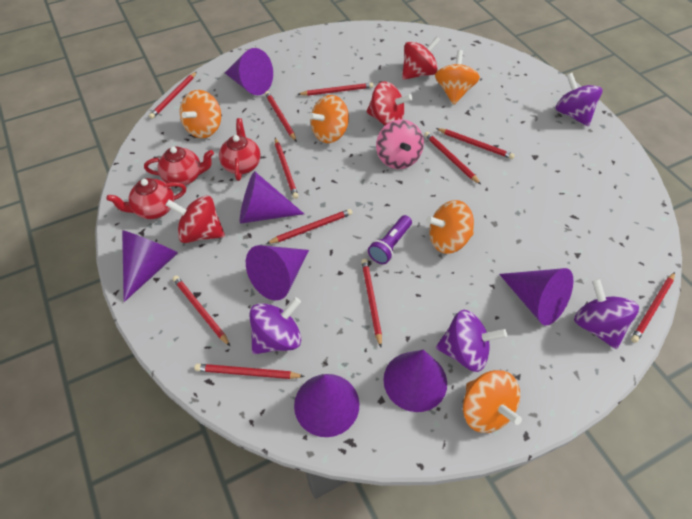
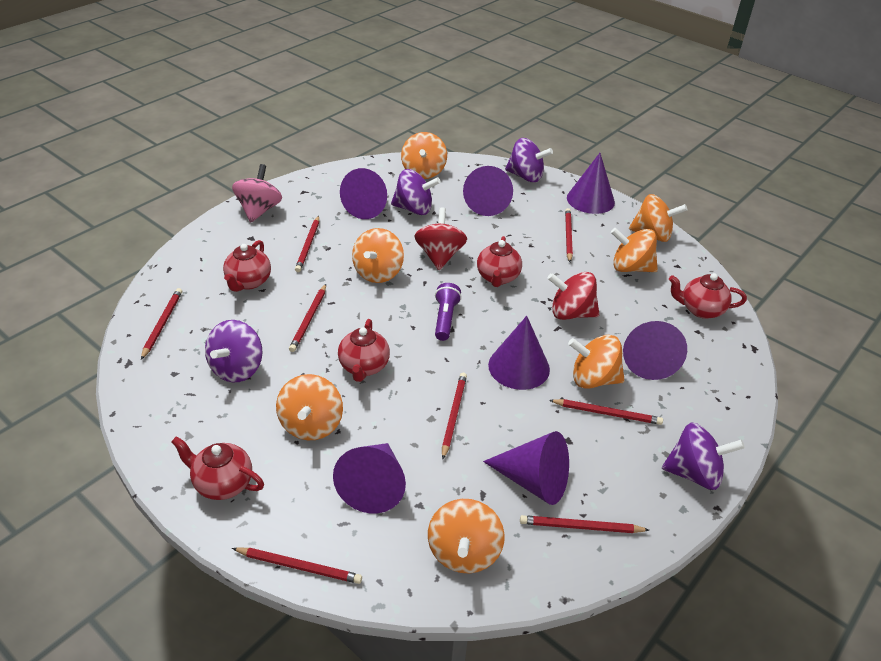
orange spinning top: [180,90,221,138] [309,95,349,143] [426,200,474,254] [435,50,480,105] [463,370,522,433] = 5 -> [276,374,343,440] [352,228,404,283] [401,132,447,179] [428,499,504,573] [568,335,625,389] [611,228,658,272] [629,194,687,242] = 7
red pencil: [149,72,197,119] [172,275,231,347] [195,364,305,379] [265,91,297,142] [266,209,352,244] [275,138,298,199] [297,83,374,96] [361,259,382,347] [424,132,481,184] [436,128,515,159] [631,272,675,343] = 11 -> [141,288,182,360] [232,548,362,584] [289,284,326,352] [295,216,319,272] [442,373,467,460] [520,515,649,533] [549,399,663,425] [565,208,573,262] = 8
red spinning top: [165,196,225,243] [366,81,413,125] [402,36,440,80] = 3 -> [414,207,467,270] [547,272,600,320] = 2
red teapot: [106,178,186,219] [144,147,214,185] [219,118,261,181] = 3 -> [171,436,264,500] [223,240,271,292] [338,319,390,382] [477,236,522,287] [669,273,747,319] = 5

